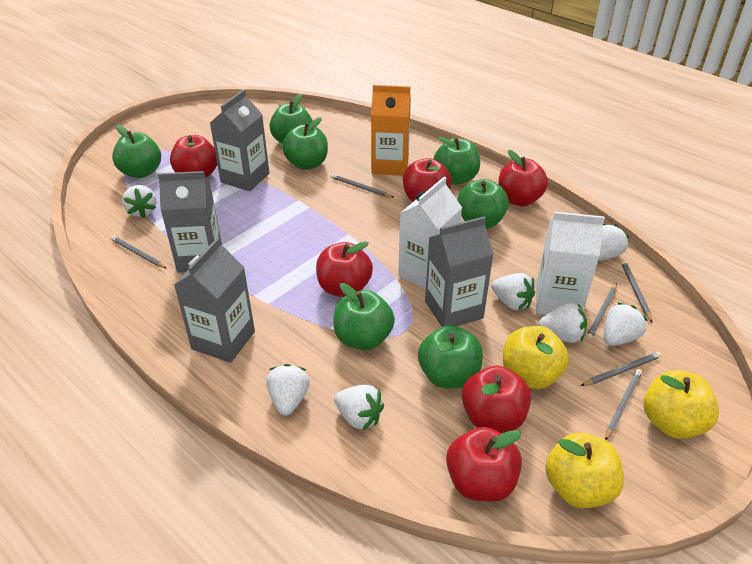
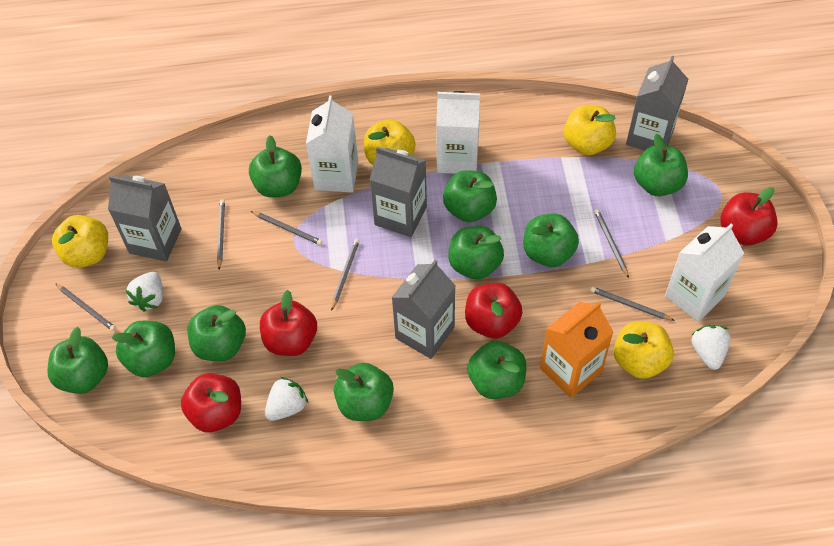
green apple: [112,125,161,178] [269,94,313,144] [282,117,328,170] [333,283,395,350] [418,325,483,388] [434,137,480,185] [457,179,509,229] = 7 -> [47,327,108,394] [112,321,175,377] [188,305,246,361] [249,135,302,198] [334,363,394,421] [443,170,497,222] [448,226,504,280] [467,341,526,399] [524,214,579,267] [634,134,688,196] = 10
red apple: [170,135,217,178] [316,241,373,297] [403,158,452,202] [446,427,522,502] [462,365,531,433] [498,150,548,207] = 6 -> [181,373,241,432] [260,290,317,356] [465,283,522,338] [721,187,778,246] = 4
white carton: [398,177,462,289] [536,212,605,315] = 2 -> [306,95,358,193] [436,91,480,174] [665,224,744,322] = 3
white strawberry: [122,185,157,218] [266,364,310,416] [334,385,384,430] [492,273,535,310] [538,303,587,343] [598,224,629,261] [604,302,648,346] = 7 -> [126,272,163,312] [265,377,308,421] [691,325,731,370] = 3
yellow apple: [503,326,569,389] [545,433,624,508] [644,370,719,439] = 3 -> [52,215,108,268] [364,119,416,165] [564,105,616,155] [613,321,674,379] = 4

